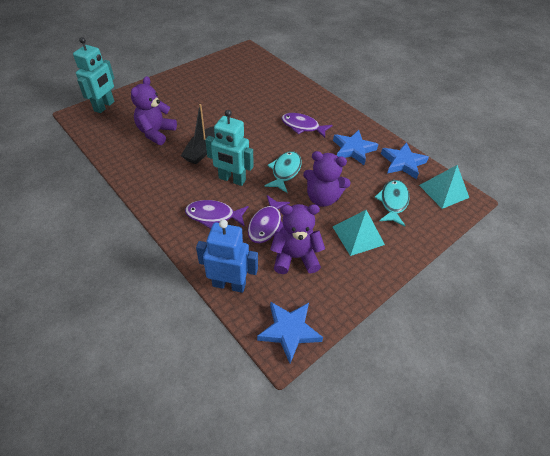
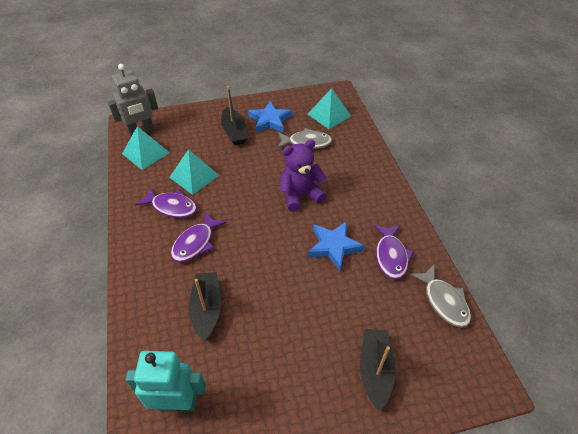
black boat: [181,104,215,164] = 1 -> [189,272,221,341] [221,86,247,145] [360,329,396,411] = 3
blue robot: [196,220,258,293] = 1 -> none = 0
blue star: [257,302,323,363] [333,130,379,165] [381,142,429,179] = 3 -> [248,101,292,133] [308,221,365,271] = 2
grey fish: none = 0 -> [277,128,332,149] [410,265,471,328] = 2
grey robot: none = 0 -> [108,64,158,136] = 1
purple teddy bear: [131,76,177,145] [270,204,325,274] [303,151,351,207] = 3 -> [281,139,326,212] = 1
turquoise fish: [264,151,302,193] [374,180,409,227] = 2 -> none = 0
turquoise pyramid: [333,210,385,256] [419,165,469,209] = 2 -> [122,126,170,170] [169,149,219,195] [308,88,351,129] = 3
turquoise robot: [73,37,115,113] [205,110,253,186] = 2 -> [126,351,206,412] = 1

